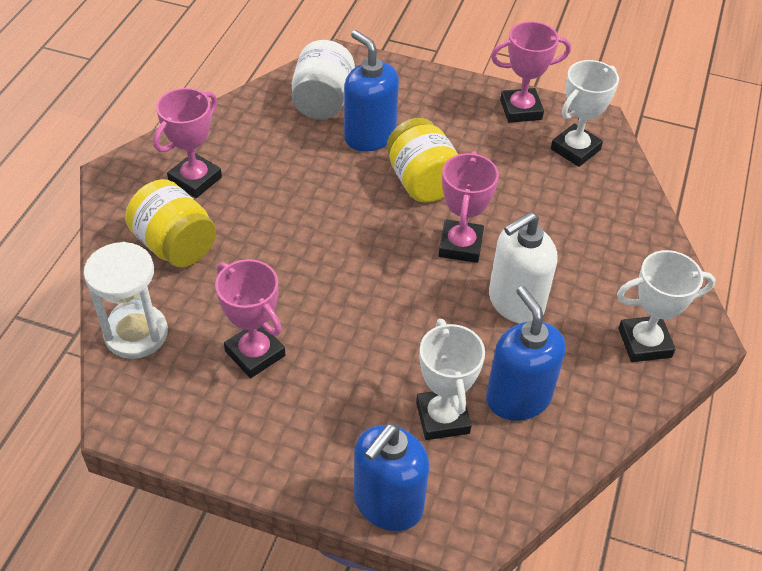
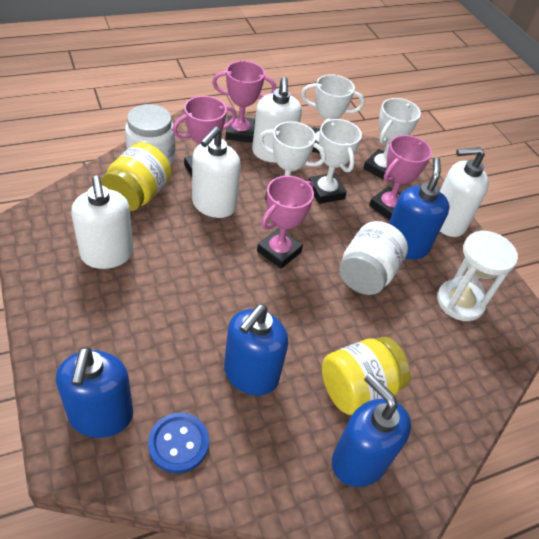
blue button: none = 0 -> [148,413,209,473] = 1
blue soap dispenser: [344,30,399,152] [354,423,429,531] [486,286,566,421] = 3 -> [56,347,133,438] [224,305,288,396] [332,373,411,487] [389,157,450,259] = 4
white jar: [292,40,355,120] = 1 -> [125,104,175,166] [339,221,408,295] = 2
white soap dispenser: [489,212,557,323] = 1 -> [71,176,133,269] [192,127,241,218] [252,77,302,163] [440,147,489,237] = 4
white trophy: [416,319,485,440] [551,60,619,167] [617,250,716,362] = 3 -> [259,121,326,200] [301,74,365,153] [308,118,362,204] [363,98,421,180] = 4

